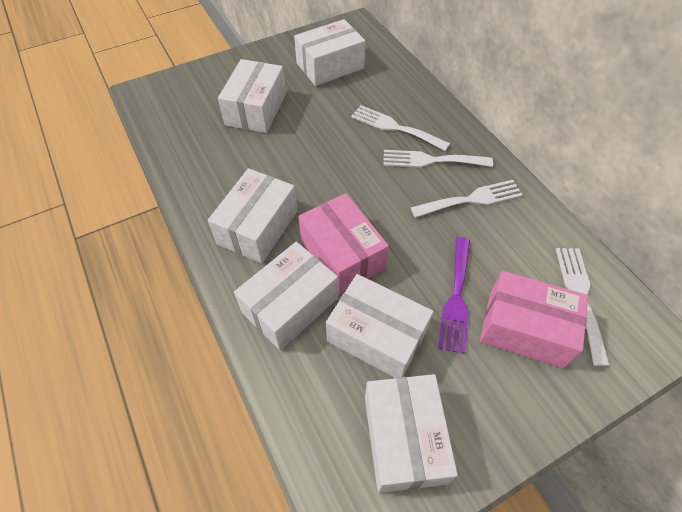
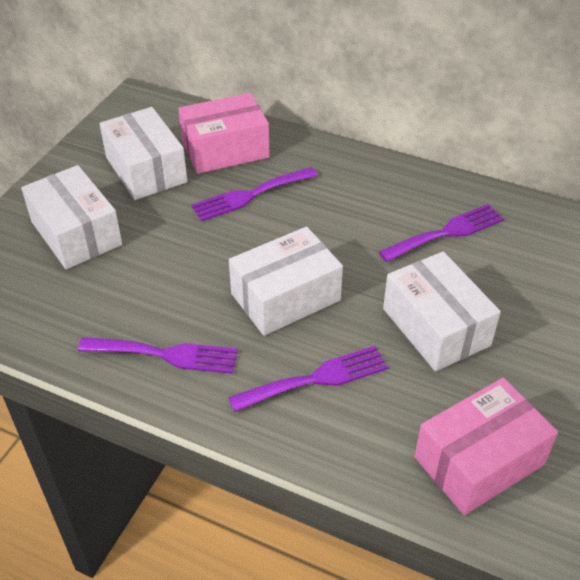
purple fork: [438,237,470,354] = 1 -> [78,337,238,374] [191,167,318,221] [228,346,388,412] [379,204,504,262] = 4
white box: [208,168,298,263] [218,59,286,133] [234,242,338,351] [294,19,366,86] [326,274,434,378] [365,374,458,493] = 6 -> [21,165,122,269] [99,107,187,200] [229,227,343,336] [383,251,501,371] = 4
white fork: [351,105,450,151] [383,150,493,168] [410,180,523,218] [555,248,610,366] = 4 -> none = 0

